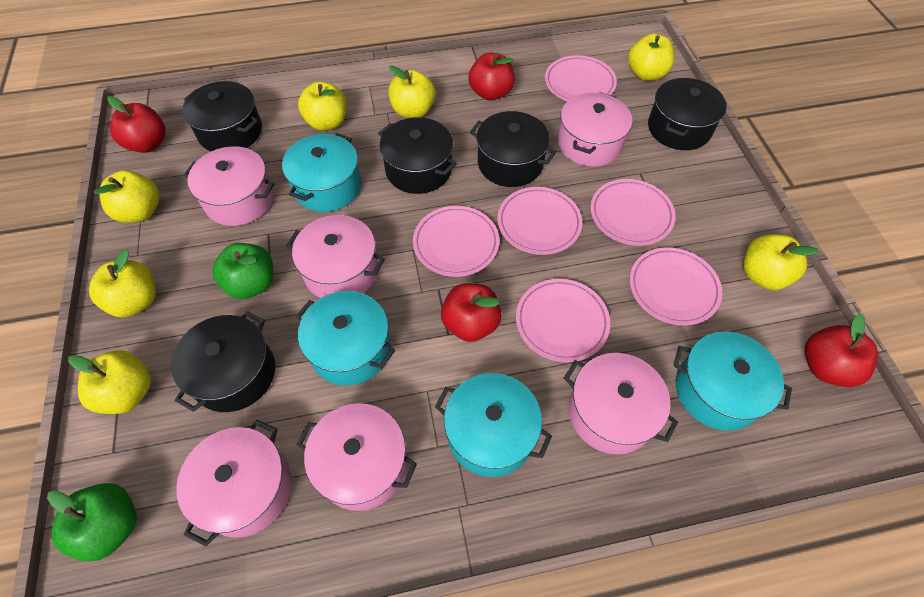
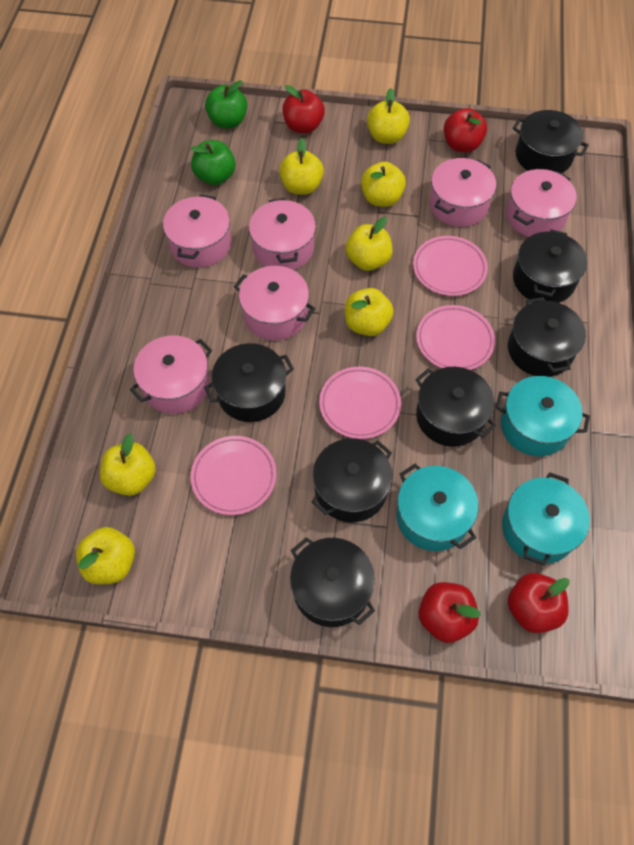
black pot: [171,311,275,412] [182,81,262,151] [378,117,457,194] [470,111,557,187] [648,78,726,150] = 5 -> [204,343,294,422] [290,537,375,627] [311,438,392,522] [415,367,496,447] [508,297,586,377] [513,110,589,173] [513,229,587,303] = 7
pink plate: [413,206,499,277] [497,187,582,255] [516,279,610,362] [545,55,617,101] [590,179,676,246] [629,247,722,325] = 6 -> [191,436,276,515] [319,367,401,439] [413,236,488,296] [416,305,495,370] = 4
turquoise pot: [282,133,361,212] [295,291,395,386] [435,373,552,477] [673,331,792,431] = 4 -> [396,464,478,551] [495,376,590,456] [502,472,590,566] = 3

